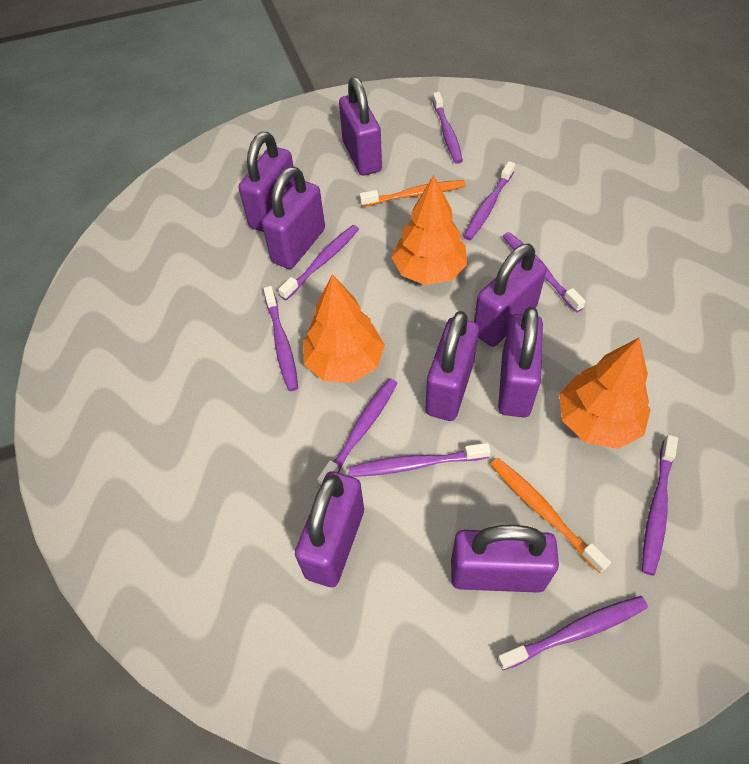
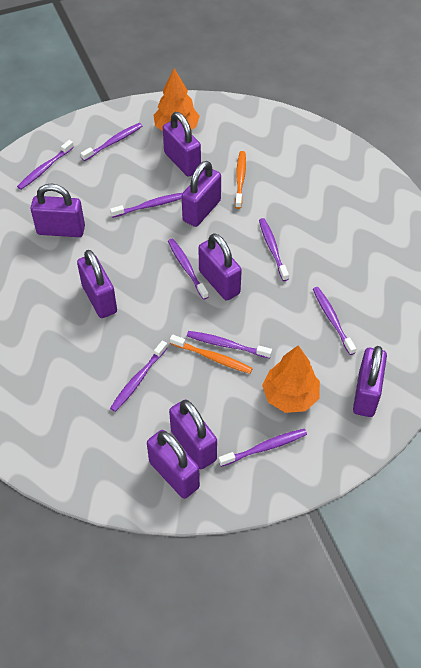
orange tree: [303,274,385,383] [392,175,468,285] [559,338,650,449] = 3 -> [153,68,200,131] [262,345,320,413] = 2

